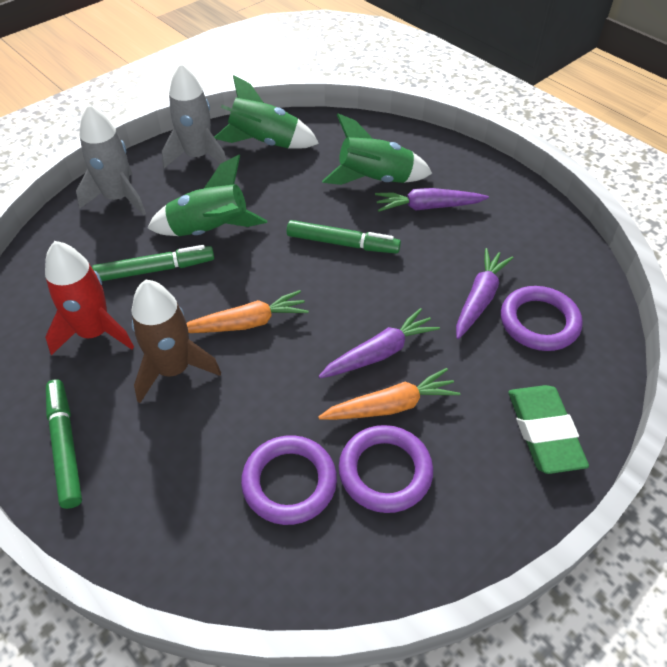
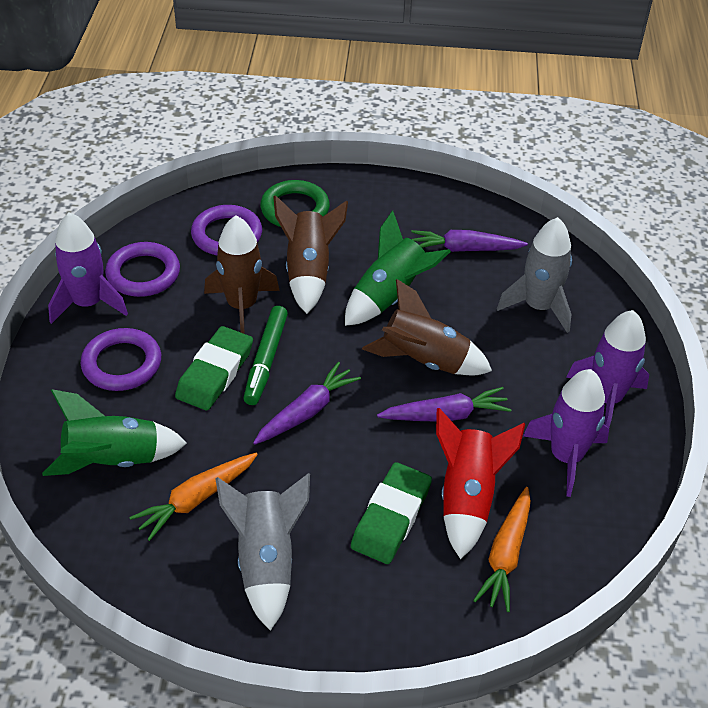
brown rocket: [132,280,221,403] = 1 -> [204,215,280,334] [273,195,348,314] [362,279,492,375] = 3
green eraser: [508,385,589,474] = 1 -> [175,326,253,410] [351,462,432,564] = 2
green marker: [46,379,82,509] [92,245,214,281] [287,220,401,254] = 3 -> [243,306,288,405] = 1
green ring: none = 0 -> [260,180,330,227] = 1
green rocket: [147,155,267,236] [214,75,319,149] [322,114,432,185] = 3 -> [42,389,187,476] [345,211,451,326] = 2
purple rocket: none = 0 -> [48,212,128,324] [523,369,609,497] [566,310,649,428] = 3

